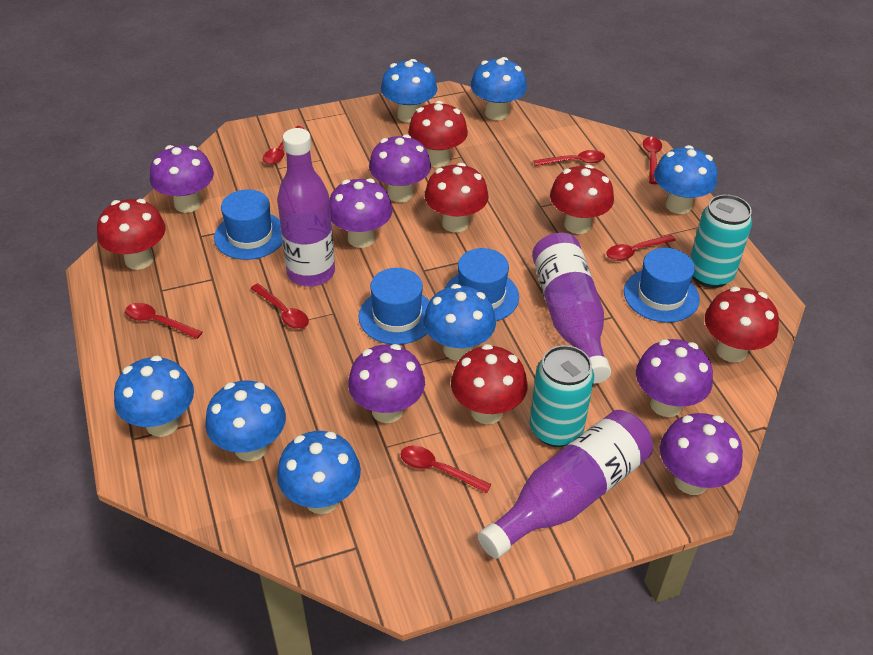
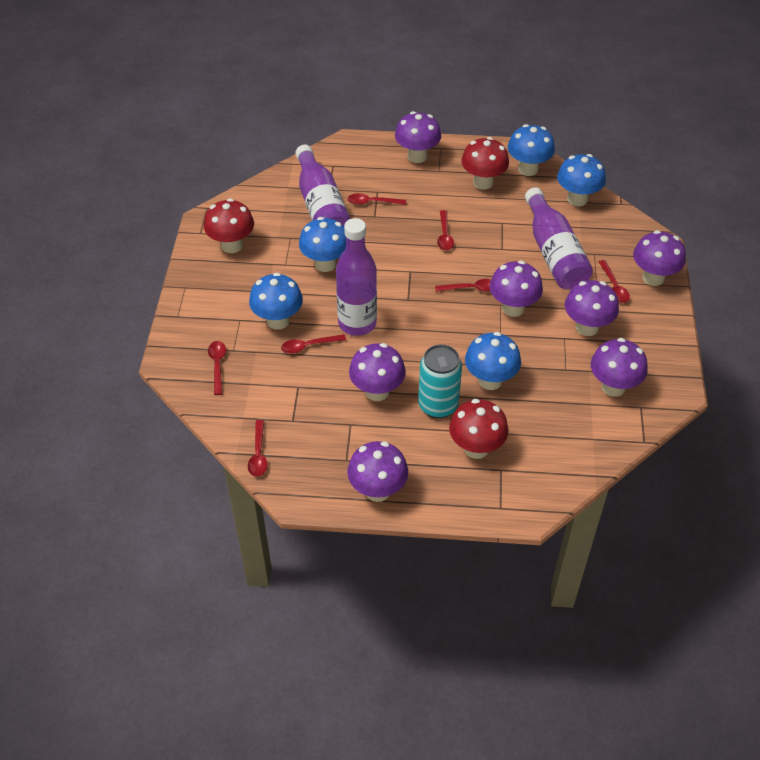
blue hat: [214,189,282,260] [359,268,429,345] [445,248,519,321] [624,248,700,323] = 4 -> none = 0
blue mushroom: [114,355,194,437] [205,380,286,461] [277,431,361,514] [381,59,437,123] [423,284,496,361] [471,57,527,120] [654,145,717,214] = 7 -> [249,272,303,330] [299,217,346,272] [465,332,521,390] [508,124,555,176] [557,154,606,206] = 5
purple mushroom: [150,145,214,213] [329,178,392,248] [348,344,425,423] [369,134,431,202] [636,339,713,417] [660,413,743,495] = 6 -> [347,441,408,502] [349,343,406,401] [395,111,441,163] [490,261,543,317] [565,280,619,336] [591,338,648,397] [633,230,686,286] = 7
red mushroom: [97,199,166,270] [408,101,468,167] [425,163,489,233] [451,344,528,425] [550,165,614,234] [705,287,779,363] = 6 -> [204,198,254,253] [449,399,508,459] [461,137,509,190] = 3
turquoise can: [530,345,594,447] [690,195,752,288] = 2 -> [418,344,462,418] = 1

